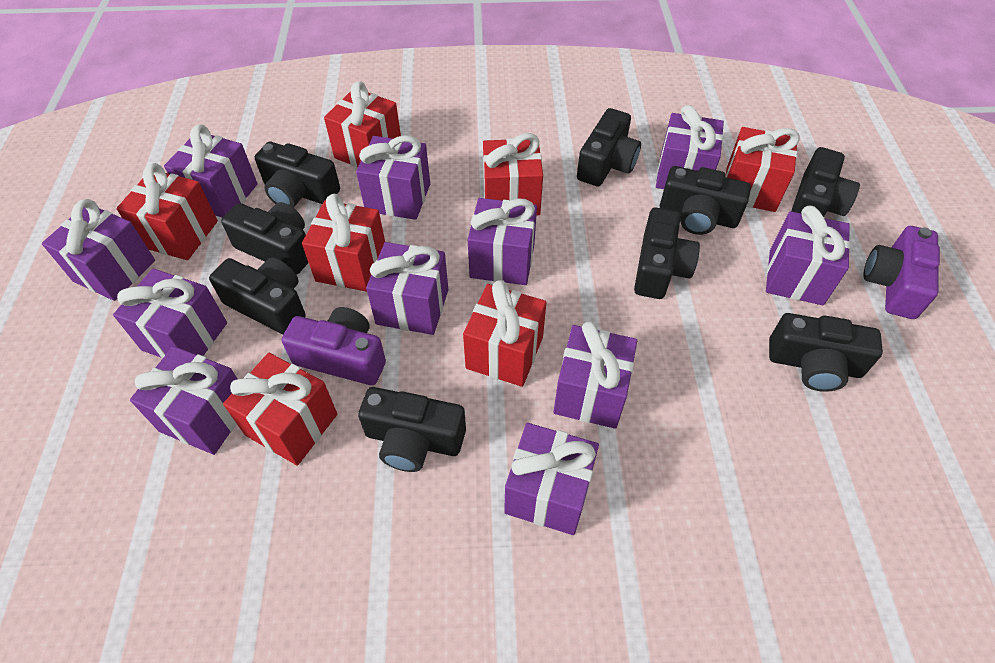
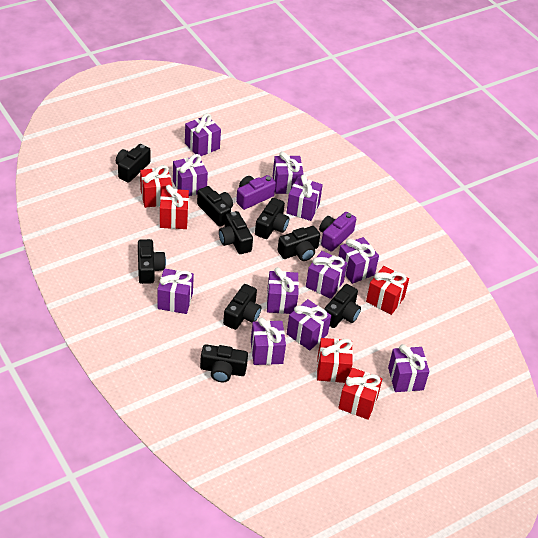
red gift: [116,163,218,260] [223,353,337,465] [302,194,385,292] [324,81,401,167] [463,280,546,387] [483,133,543,215] [725,127,800,212] = 7 -> [140,165,172,208] [160,185,189,229] [317,338,353,383] [338,368,382,420] [366,266,409,315] = 5

